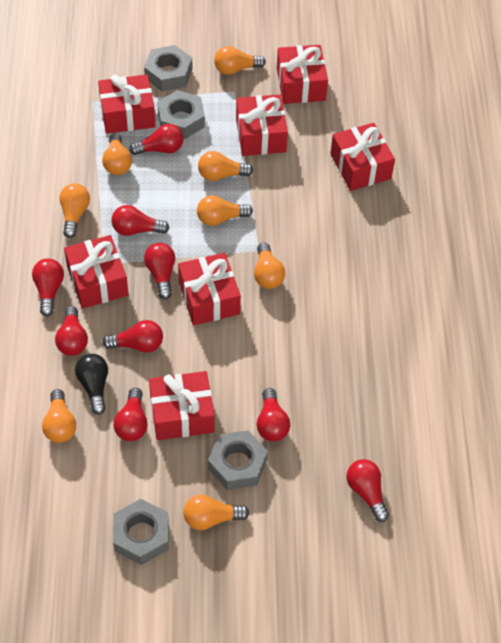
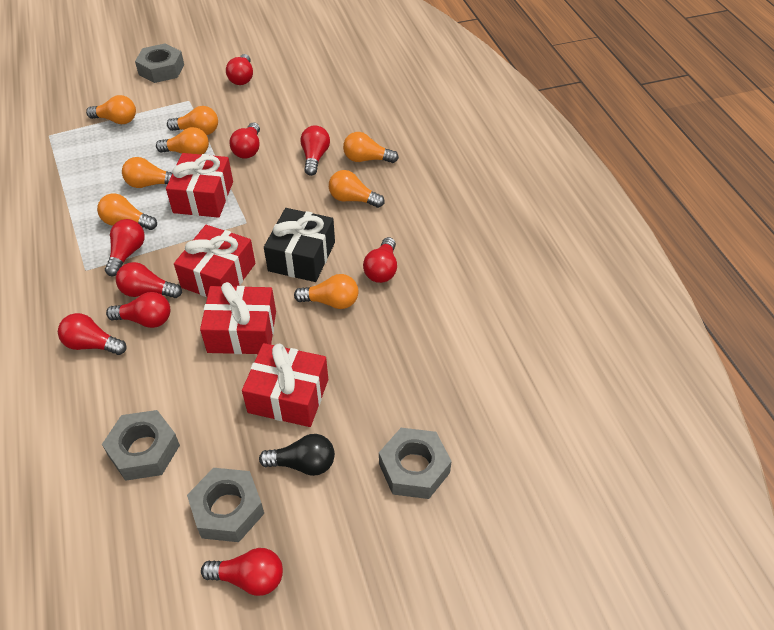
black gift: none = 0 -> [264,208,335,282] = 1
red gift: [64,235,129,309] [98,75,155,134] [149,371,215,440] [178,253,241,325] [236,94,288,156] [277,45,328,104] [330,123,395,191] = 7 -> [166,153,233,218] [174,225,255,297] [200,282,276,354] [242,343,328,427] = 4

